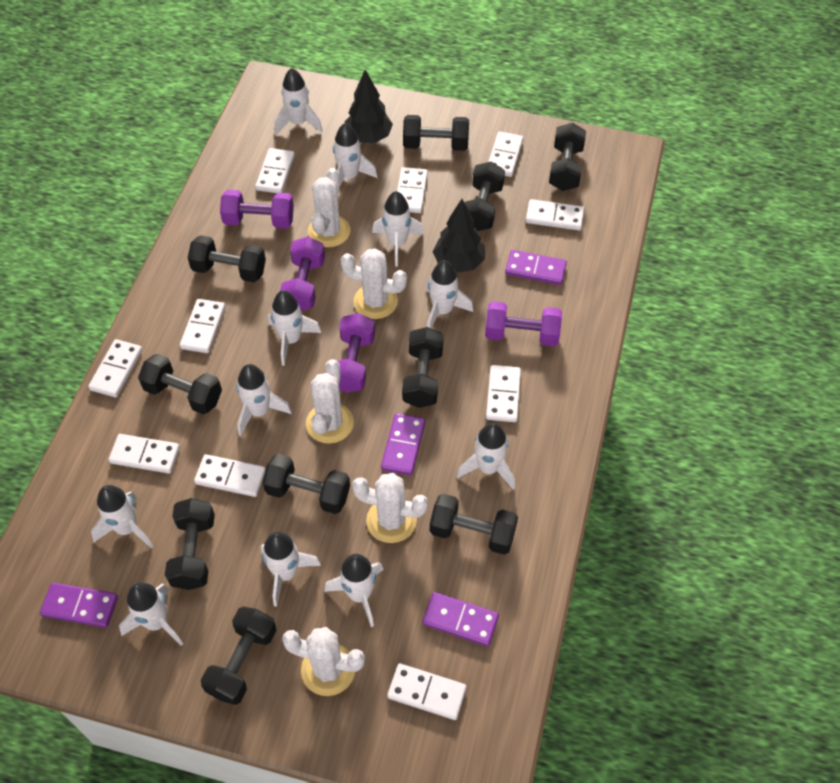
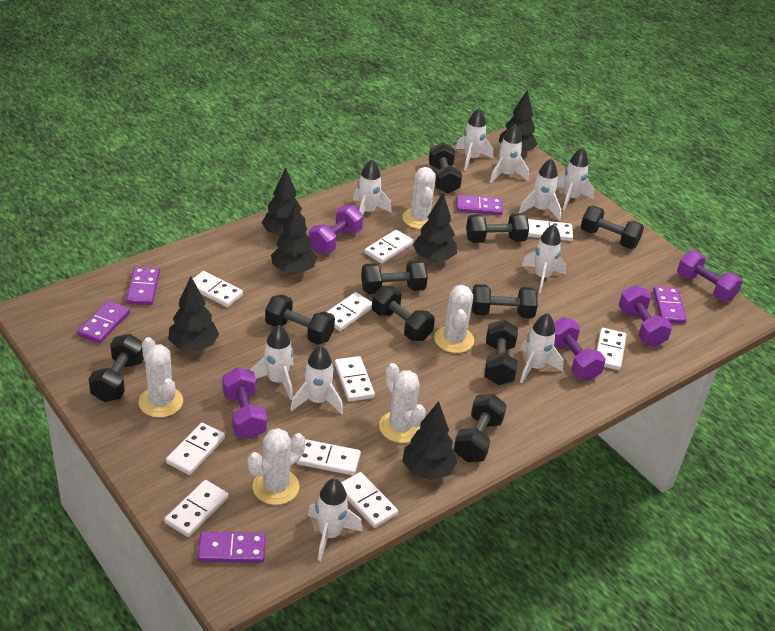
black tree: [345,70,393,143] [433,199,485,273] = 2 -> [168,277,219,351] [262,168,306,236] [271,203,317,274] [402,401,457,480] [413,193,457,262] [499,90,538,152] = 6
purple domino: [40,583,118,628] [381,413,425,475] [423,592,499,646] [505,250,567,285] = 4 -> [77,300,130,344] [126,267,160,305] [197,532,265,563] [456,195,503,215] [653,286,687,324] = 5
purple dumbbell: [220,190,294,229] [280,237,325,311] [338,313,375,393] [485,301,562,346] = 4 -> [222,367,267,439] [309,205,363,254] [554,317,606,381] [619,285,672,347] [677,250,743,302] = 5
white rocket: [91,485,153,549] [119,582,183,646] [236,364,292,436] [261,532,321,607] [268,290,321,366] [275,68,323,134] [324,554,384,627] [333,123,378,185] [372,191,424,267] [426,260,473,328] [457,423,515,489] = 11 -> [250,325,294,400] [290,345,343,415] [307,478,363,561] [353,159,392,215] [456,108,493,170] [490,124,529,183] [519,159,561,221] [520,313,564,383] [521,224,566,293] [557,147,594,211] = 10

